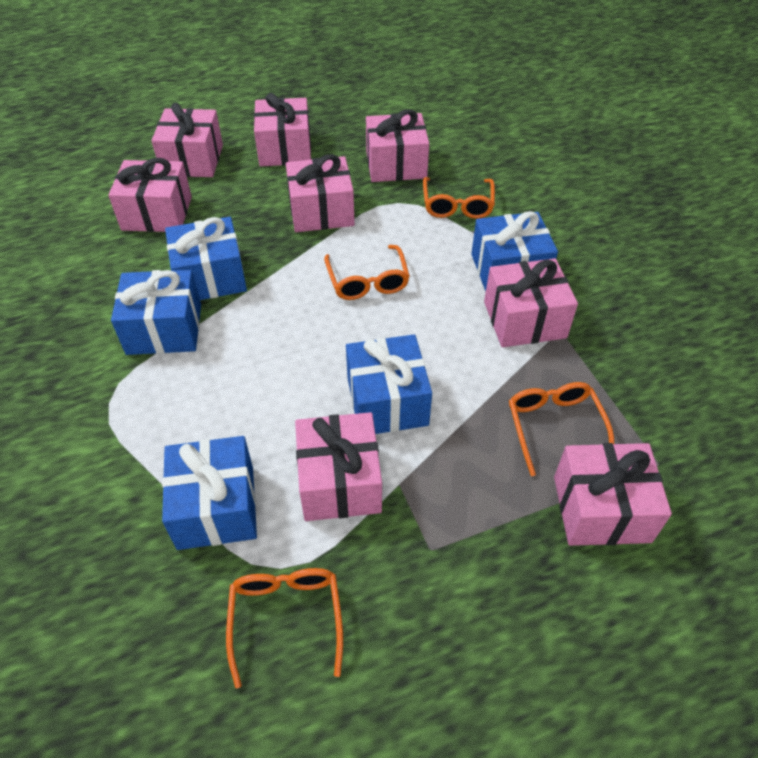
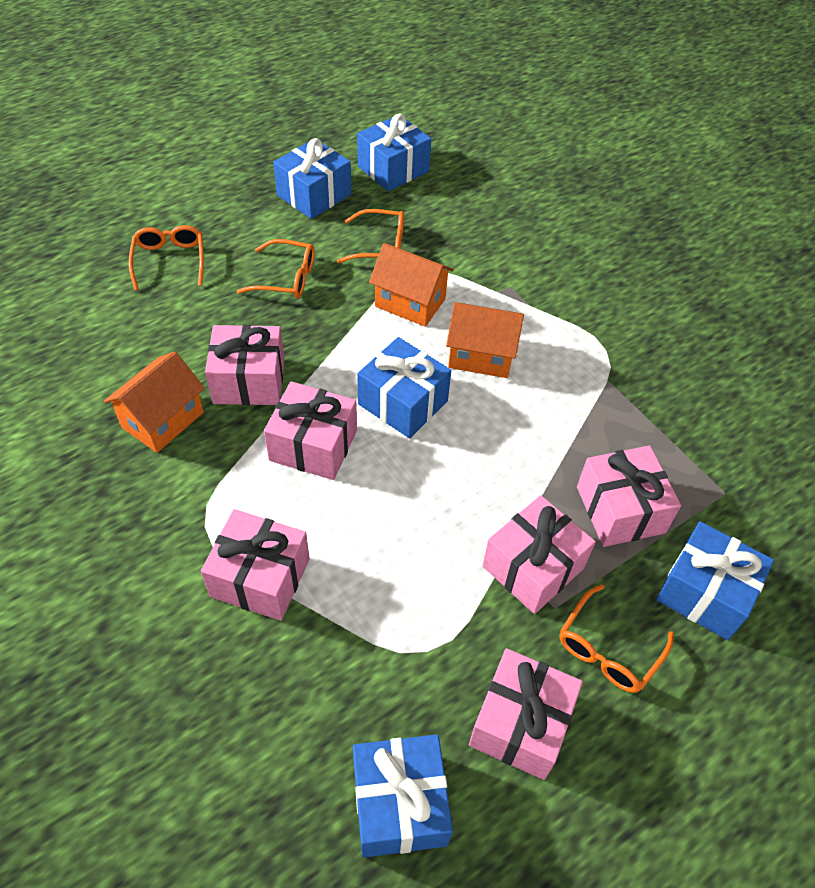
orange house: none = 0 -> [104,351,205,453] [369,243,454,327] [446,302,524,378] = 3
pink gift: [108,158,192,232] [151,103,223,177] [254,93,311,166] [286,154,355,232] [295,412,382,521] [366,109,429,182] [484,258,578,347] [554,443,672,546] = 8 -> [201,509,310,621] [205,325,284,405] [264,381,357,480] [469,648,583,780] [483,495,596,614] [577,445,681,547] = 6

